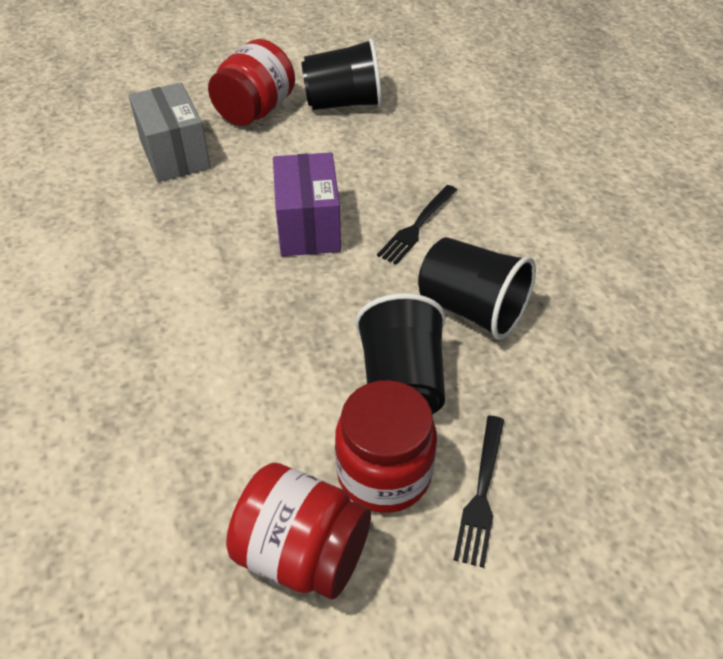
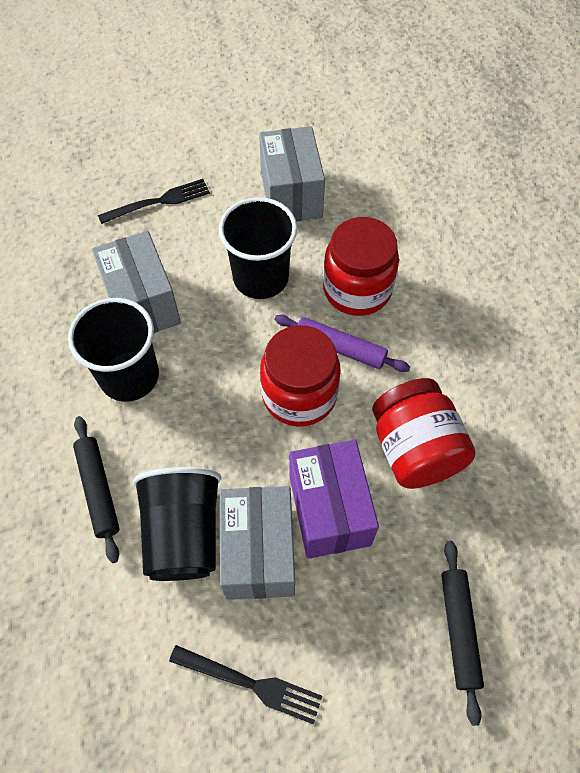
black rolling pin: none = 0 -> [73,416,120,563] [441,541,484,726] = 2
grey box: [129,83,210,182] = 1 -> [92,231,181,333] [220,486,295,600] [259,126,325,222] = 3
purple rolling pin: none = 0 -> [274,315,410,372] = 1

